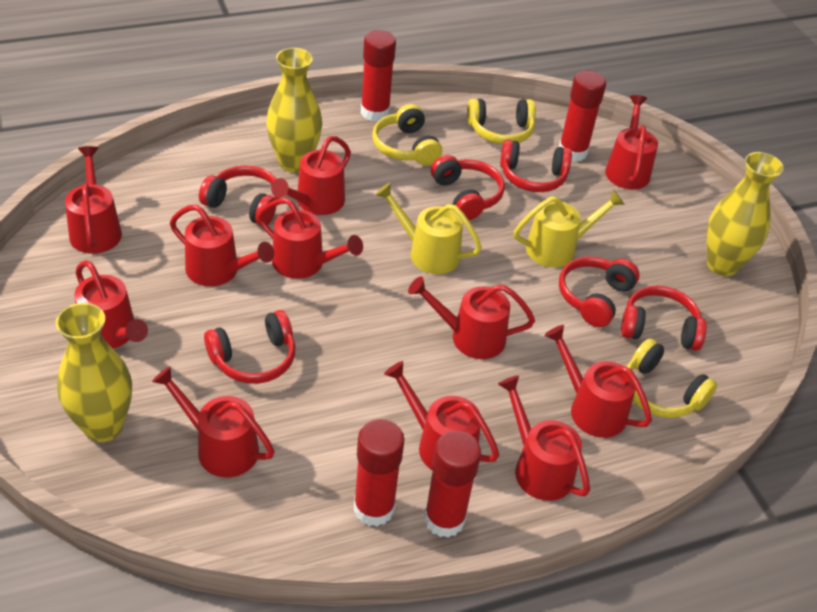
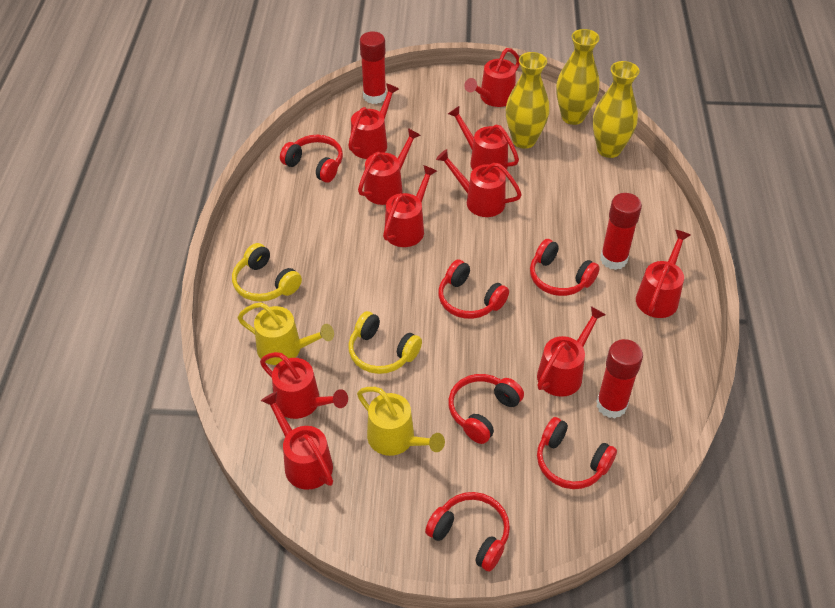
red glue stick: [354,419,405,526] [361,30,396,122] [424,431,481,538] [559,70,606,162] = 4 -> [360,31,386,104] [596,339,643,418] [600,193,642,270] = 3
red watering can: [65,146,122,254] [74,260,148,348] [152,366,274,477] [170,205,274,286] [258,198,363,279] [271,136,351,215] [384,361,499,470] [408,276,535,359] [498,375,590,501] [544,325,652,438] [605,95,658,190] = 11 -> [260,352,348,419] [261,391,333,490] [348,83,399,159] [358,128,421,205] [383,165,437,247] [436,149,522,217] [448,106,519,170] [464,48,520,107] [537,306,606,397] [636,230,690,318] = 10
yellow headphones: [372,104,442,166] [467,98,536,144] [627,338,717,418] = 3 -> [232,243,302,302] [348,311,422,374] = 2

